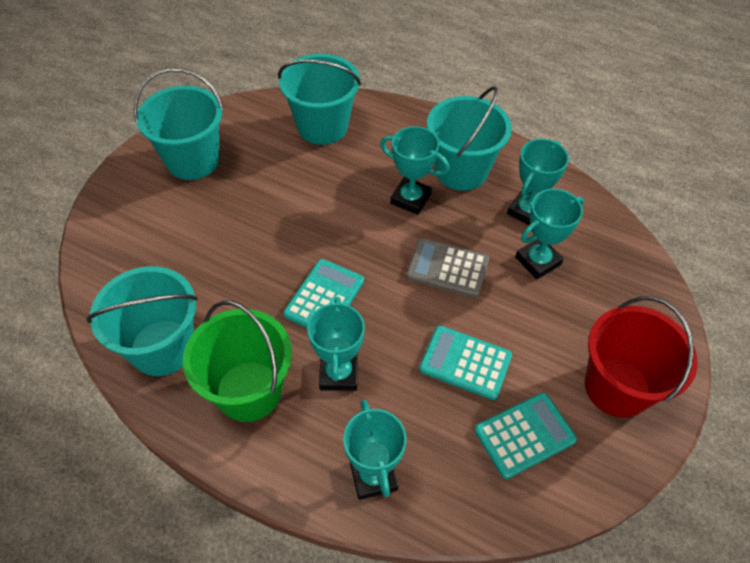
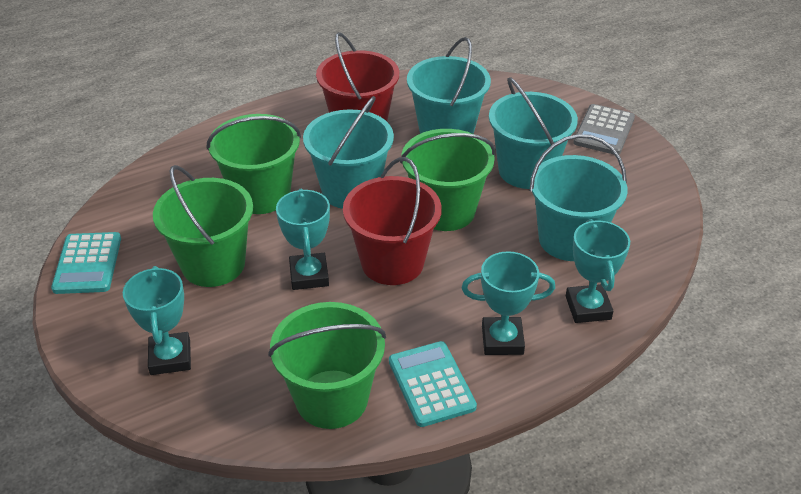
green bucket: [183,301,292,422] = 1 -> [153,165,253,287] [207,114,301,214] [268,302,386,429] [400,129,496,231] = 4
red bucket: [585,296,698,418] = 1 -> [316,32,399,121] [343,157,442,285] = 2
turquoise calculator: [283,259,364,328] [419,326,512,400] [474,393,577,479] = 3 -> [51,232,121,294] [389,341,477,427] = 2
turquoise trophy: [307,297,365,391] [343,400,407,500] [380,126,450,215] [507,139,569,225] [515,189,584,279] = 5 -> [123,266,191,375] [276,189,330,290] [461,251,555,355] [566,219,630,323] = 4

